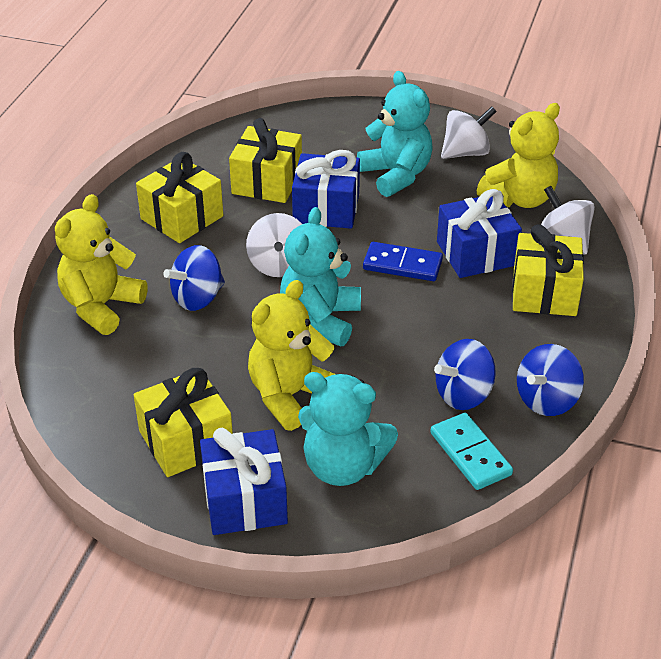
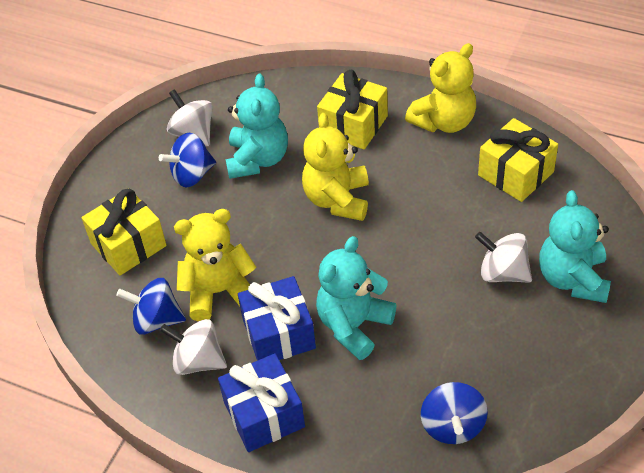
blue domino: [363,242,443,281] = 1 -> none = 0
blue gift: [200,428,288,535] [292,150,360,229] [437,189,522,278] = 3 -> [218,353,305,452] [238,276,316,361] = 2
turquoise domino: [430,413,513,490] = 1 -> none = 0
yellow gift: [134,368,233,477] [136,152,223,243] [229,118,302,203] [512,225,584,316] = 4 -> [81,188,167,276] [317,70,388,149] [478,118,558,202] = 3

